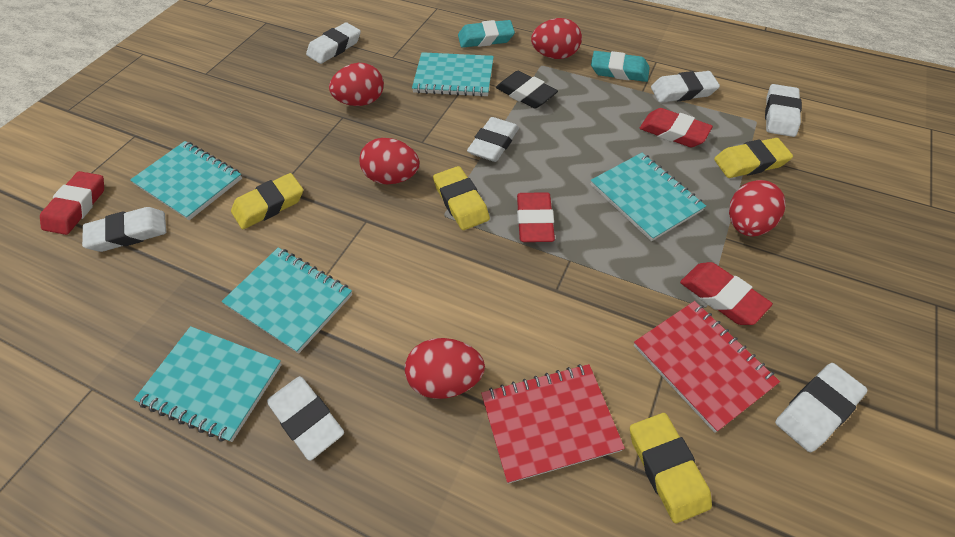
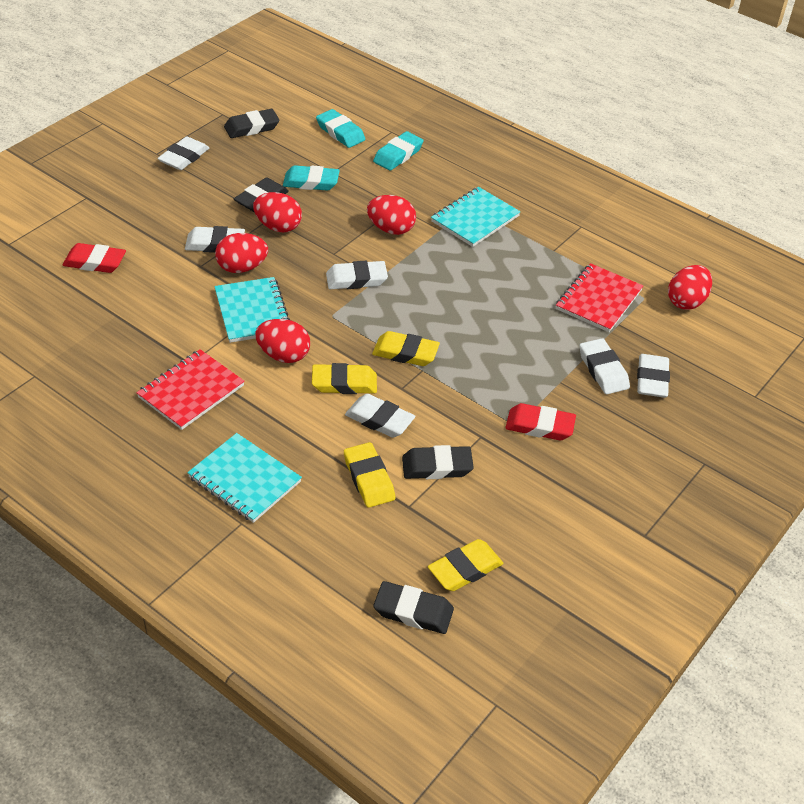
black eraser: [496,71,558,109] = 1 -> [224,109,280,138] [234,178,289,212] [373,581,454,634] [402,445,474,479] = 4
red eraser: [40,171,104,235] [517,192,555,242] [640,108,713,147] [680,262,773,325] = 4 -> [63,243,126,273] [505,403,576,440] = 2
turquoise eraser: [458,20,515,48] [591,51,650,82] = 2 -> [283,165,340,191] [316,109,365,148] [373,131,424,171] = 3
turquoise notebook: [130,141,242,220] [134,326,282,442] [221,247,352,354] [412,52,494,97] [590,153,706,241] = 5 -> [187,433,302,523] [214,277,290,343] [431,187,521,247] = 3
white eraser: [82,207,166,252] [267,376,344,461] [306,22,361,64] [467,117,519,162] [651,71,720,103] [765,84,802,137] [775,363,868,452] = 7 -> [157,137,209,170] [185,226,245,253] [326,261,388,289] [345,394,415,438] [579,338,630,394] [637,354,670,398] = 6

